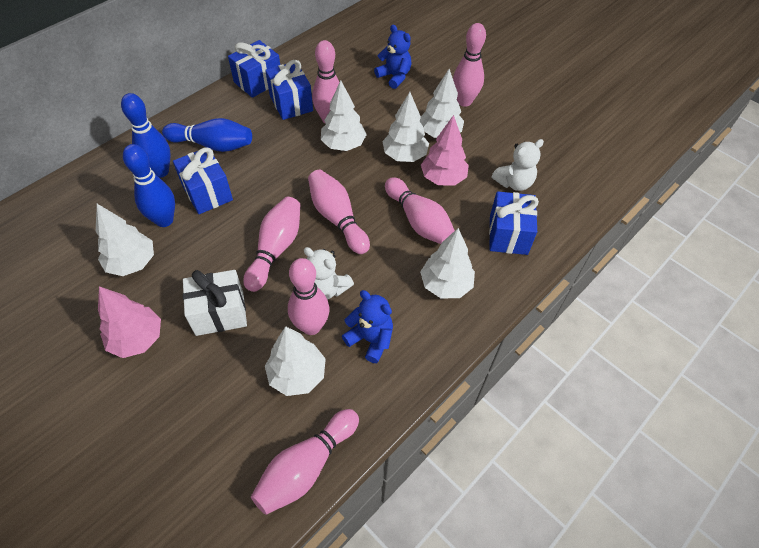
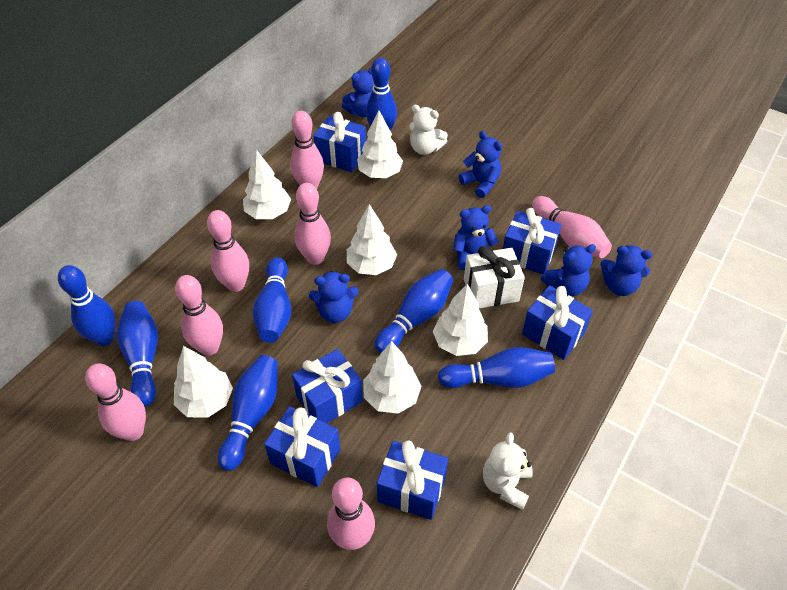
blue bowling pin: [121,93,171,178] [123,144,175,227] [162,118,252,152] = 3 -> [58,265,116,346] [117,301,158,407] [218,355,278,471] [253,257,291,343] [366,58,397,131] [375,269,453,353] [438,347,555,388] = 7
blue gift: [173,147,233,214] [228,40,280,98] [265,60,313,120] [489,191,539,255] = 4 -> [264,406,341,487] [292,349,363,423] [313,112,366,172] [377,440,448,520] [503,208,561,274] [522,285,593,360] = 6
blue teddy bear: [342,290,393,363] [374,24,411,89] = 2 -> [309,271,359,323] [342,68,374,117] [453,205,499,270] [459,131,502,198] [541,244,596,296] [601,245,652,296] = 6
pink tree: [98,286,161,358] [421,115,469,185] = 2 -> none = 0

